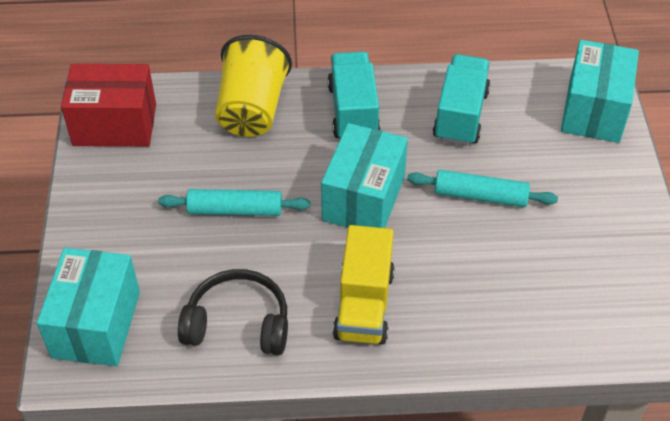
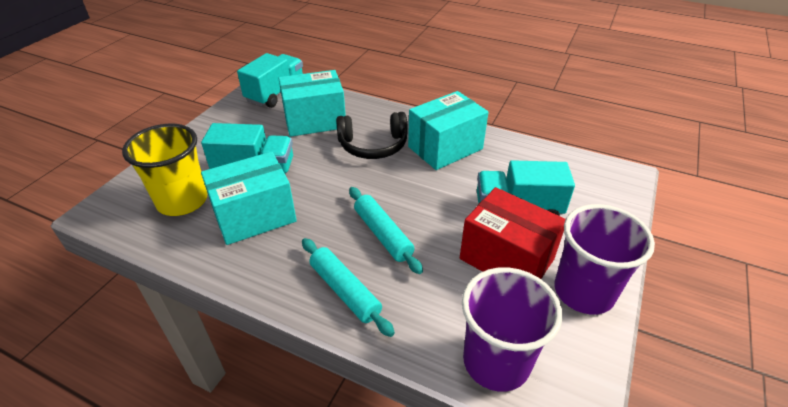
purple cup: none = 0 -> [462,267,562,392] [554,204,655,315] = 2
turquoise truck: [327,52,380,138] [433,54,490,146] = 2 -> [201,123,293,174] [237,53,303,108] [477,160,575,216] = 3
yellow truck: [333,225,395,345] = 1 -> none = 0

